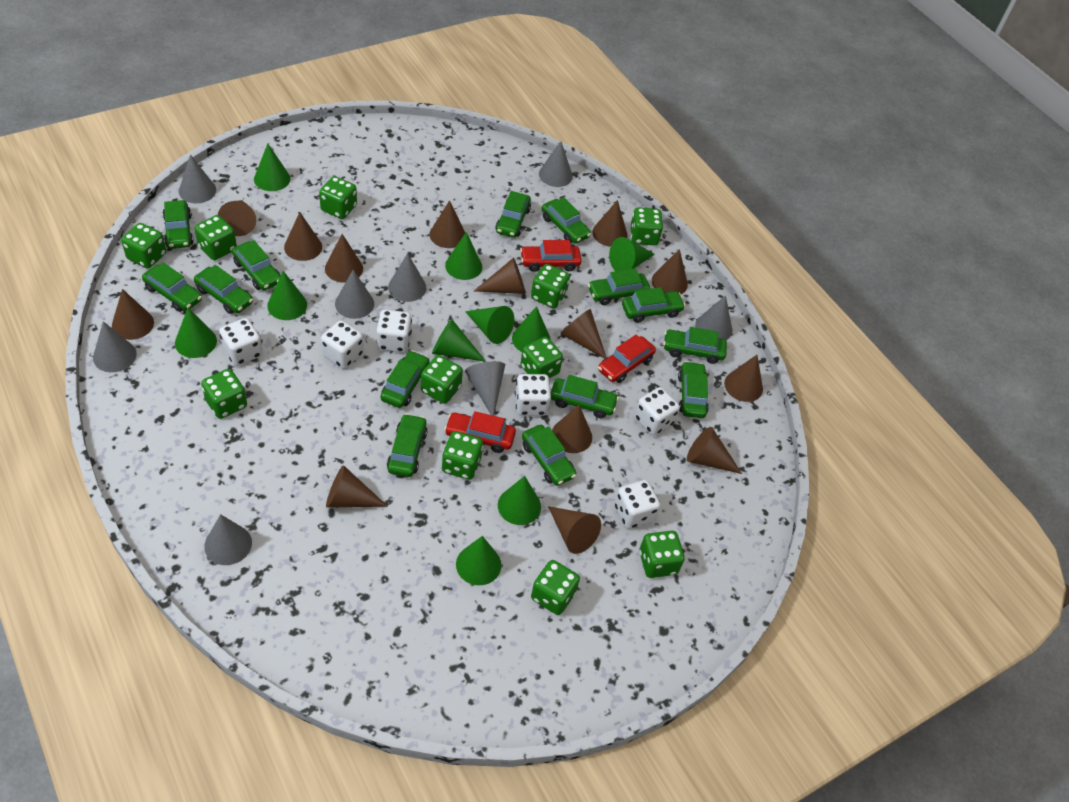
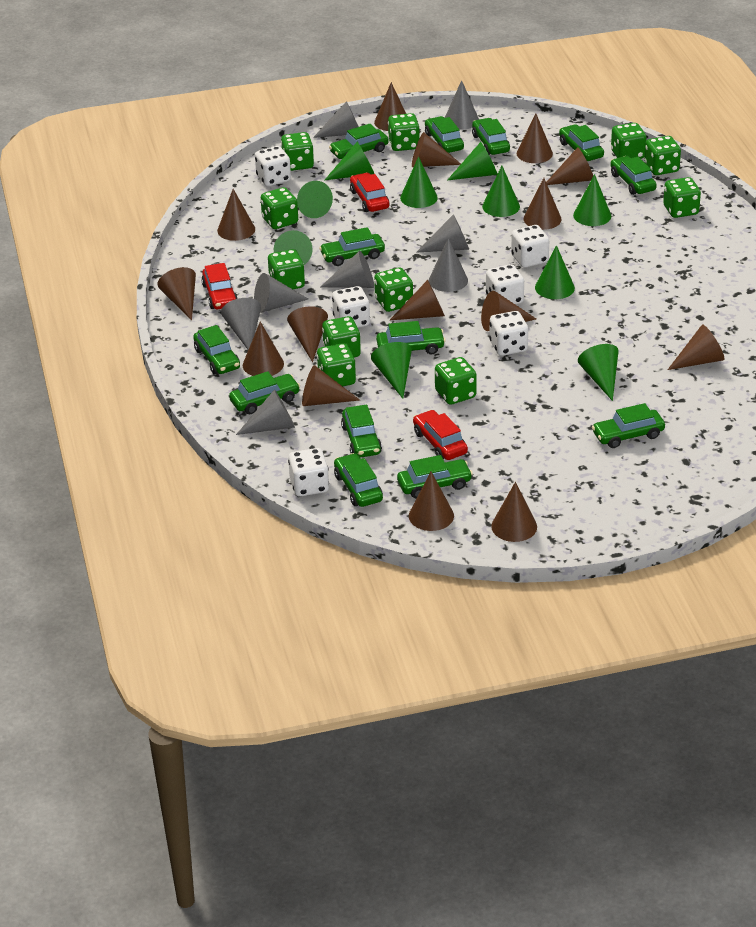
brown cone: [112,289,154,340] [218,200,256,236] [284,212,322,261] [325,234,363,283] [326,465,388,507] [430,200,465,248] [474,258,526,294] [548,506,601,554] [552,405,592,453] [560,309,606,359] [592,200,628,247] [652,249,688,294] [687,427,742,474] [724,355,763,402] = 14 -> [158,267,196,321] [217,189,255,241] [243,322,284,376] [287,306,328,362] [302,365,360,406] [374,82,406,131] [390,280,445,320] [409,472,454,531] [412,132,461,167] [481,291,536,331] [491,482,537,542] [517,113,553,163] [523,178,561,230] [546,147,593,185] [668,324,724,370] = 15
green car: [142,262,202,312] [163,200,194,249] [194,265,253,314] [232,240,281,290] [380,350,430,408] [387,414,428,477] [495,191,531,238] [522,425,576,486] [542,197,591,244] [551,375,619,418] [588,268,650,305] [622,287,685,323] [663,327,727,364] [678,361,709,418] = 14 -> [193,325,240,374] [229,371,300,414] [319,227,385,266] [329,124,389,159] [334,453,383,507] [341,404,382,458] [376,321,446,354] [397,455,473,498] [425,116,464,153] [472,118,510,155] [559,124,604,161] [592,403,665,448] [610,156,657,195] = 13

